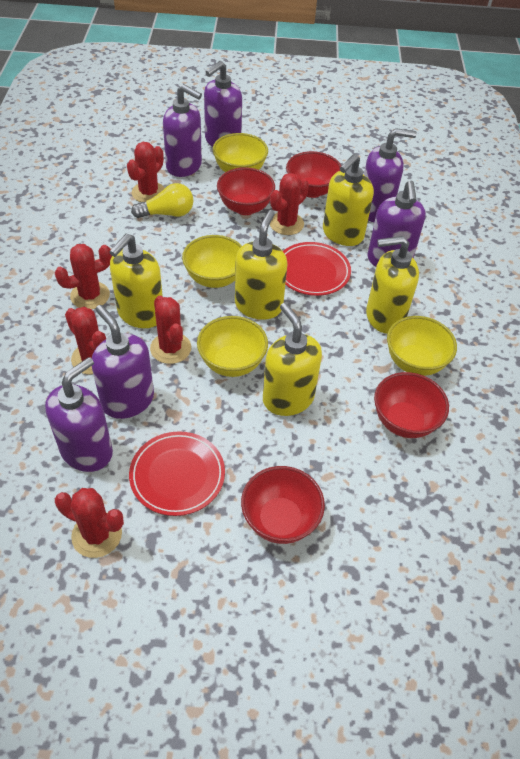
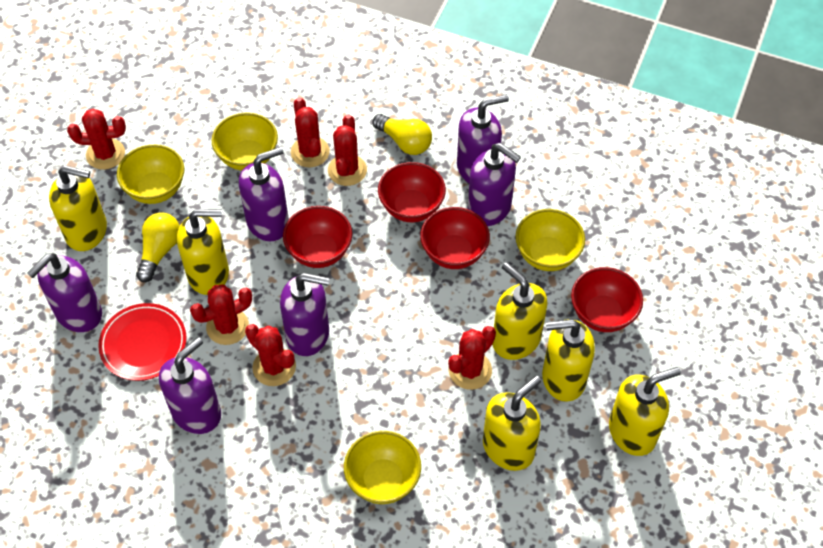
red plate: [129,431,225,516] [283,242,351,296] = 2 -> [98,303,187,381] = 1
yellow light bulb: [131,183,193,218] = 1 -> [136,212,180,282] [373,114,432,155] = 2
yellow soap dispenser: [110,234,163,328] [235,210,287,320] [263,303,322,416] [323,154,374,246] [366,236,419,334] = 5 -> [49,166,107,251] [177,209,229,295] [483,376,541,471] [492,262,548,360] [542,319,595,402] [609,367,681,456] = 6

